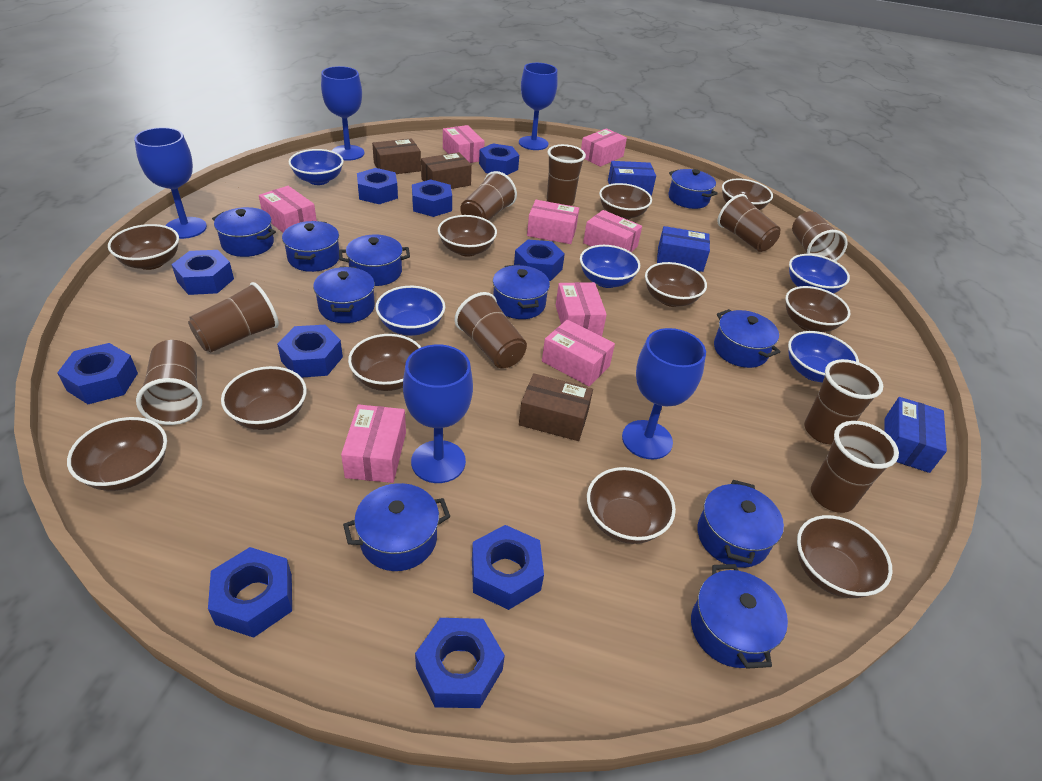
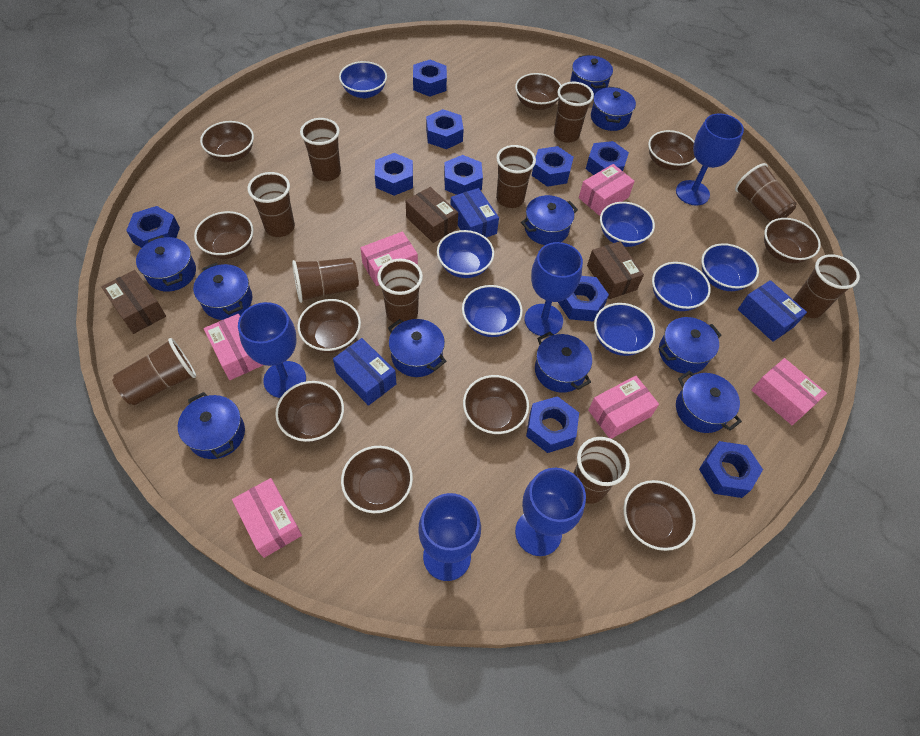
blue bowl: [289,149,344,185] [376,286,445,336] [580,245,640,288] [788,331,859,383] [789,254,850,293] = 5 -> [339,61,387,98] [437,230,494,278] [462,285,523,337] [594,303,655,356] [600,202,655,247] [652,262,711,311] [702,243,759,291] = 7
brown bowl: [67,417,167,491] [108,224,179,270] [221,366,307,430] [348,334,421,391] [438,215,497,256] [587,467,676,544] [599,183,652,220] [645,262,707,307] [722,179,773,210] [785,286,850,332] [797,515,893,598] = 11 -> [194,211,254,259] [200,121,254,162] [275,381,344,442] [298,299,361,353] [341,446,413,513] [463,375,529,435] [515,73,561,110] [623,480,696,551] [648,130,696,170] [764,218,821,263] = 10
brown cup: [136,340,202,425] [188,282,279,353] [455,292,527,368] [460,171,517,221] [547,144,586,206] [718,194,780,252] [792,211,848,261] [804,359,883,445] [811,421,899,513] = 9 -> [112,338,196,405] [247,172,295,237] [292,258,359,303] [300,118,341,181] [377,259,423,325] [496,145,536,208] [554,82,594,143] [573,437,630,504] [735,163,797,222] [793,254,860,318] = 10
pink box: [259,186,317,232] [341,404,406,483] [443,125,485,163] [527,200,579,244] [542,320,615,386] [556,282,607,337] [581,128,627,167] [583,210,642,252] = 8 -> [204,314,263,380] [232,478,302,558] [360,231,418,286] [579,164,635,216] [588,376,659,439] [751,358,827,425] = 6

